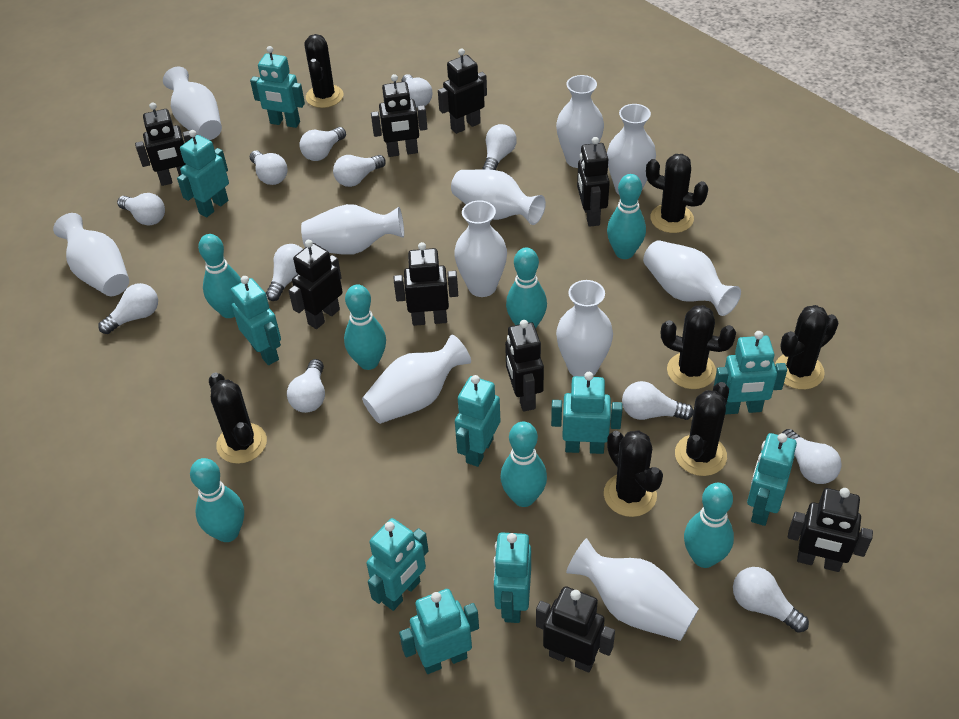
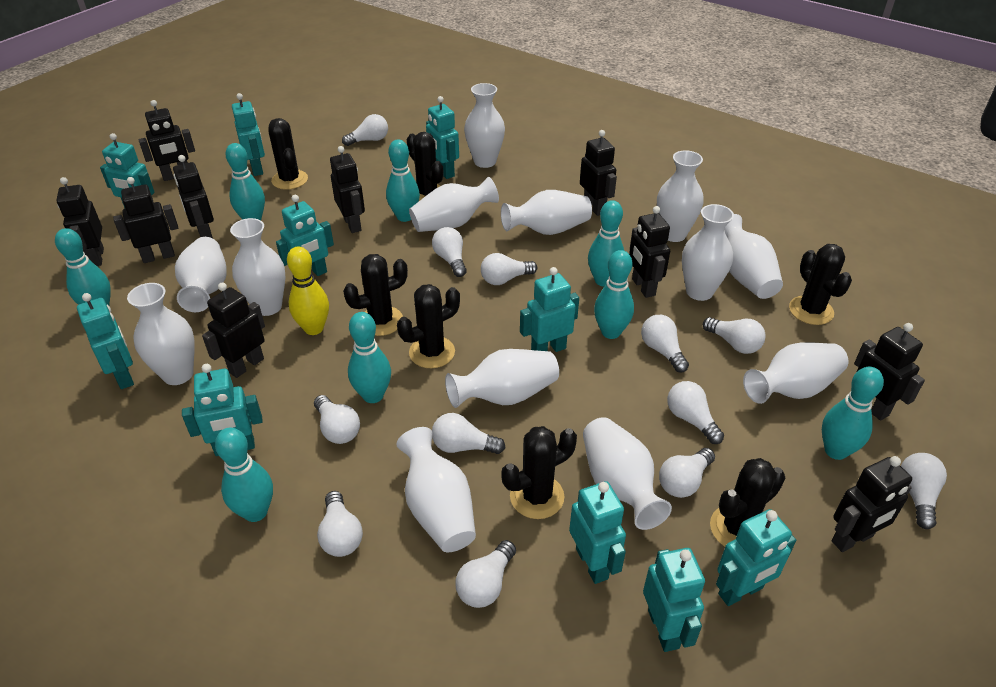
black robot: [135,102,192,186] [288,240,343,329] [371,74,427,157] [394,242,458,326] [438,48,487,134] [505,320,544,412] [536,586,615,673] [577,137,610,227] [788,488,873,572] = 9 -> [56,177,104,266] [113,177,178,263] [139,100,195,181] [173,155,214,238] [202,283,265,378] [330,146,365,233] [580,130,617,216] [629,206,670,298] [832,456,912,552] [854,323,925,420] = 10
turquoise bowling pin: [190,458,244,542] [198,234,242,318] [344,284,386,370] [500,421,547,507] [506,248,547,328] [607,174,646,259] [684,483,734,568] = 7 -> [55,228,111,305] [215,428,273,522] [225,143,265,220] [348,312,391,403] [386,140,420,222] [588,200,624,287] [594,250,634,339] [822,367,884,460] = 8
white vase: [53,213,129,296] [163,67,222,140] [301,204,404,255] [362,335,471,424] [451,169,546,225] [454,200,507,297] [556,75,604,168] [556,280,613,377] [566,538,699,641] [607,104,656,196] [643,240,741,316] = 11 -> [127,283,195,385] [175,237,226,312] [230,218,285,316] [397,427,476,552] [409,177,499,232] [445,349,559,408] [464,83,505,168] [501,190,592,235] [583,417,672,530] [657,150,704,242] [682,204,734,301] [724,214,783,299] [743,343,848,404] = 13
yellow bowling pin: none = 0 -> [287,246,329,335] = 1

